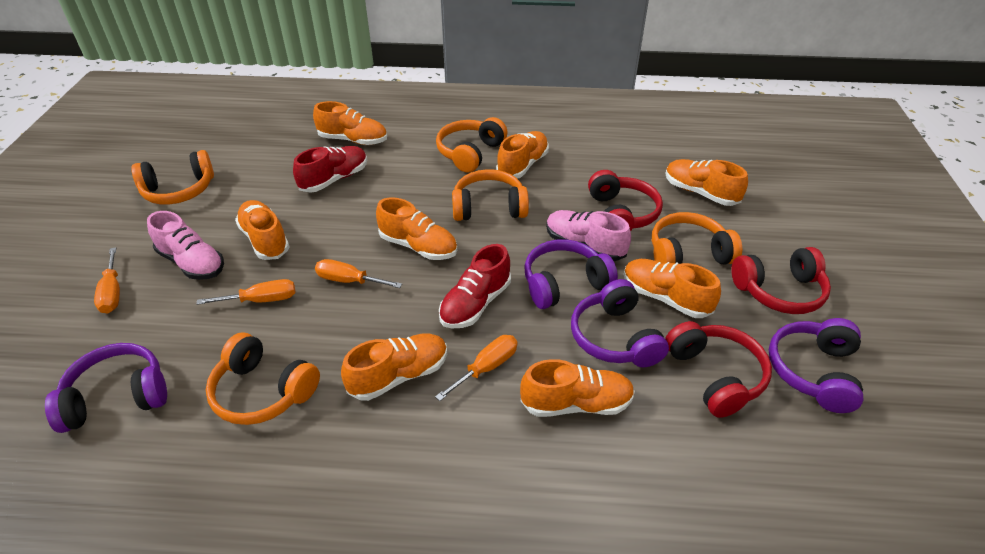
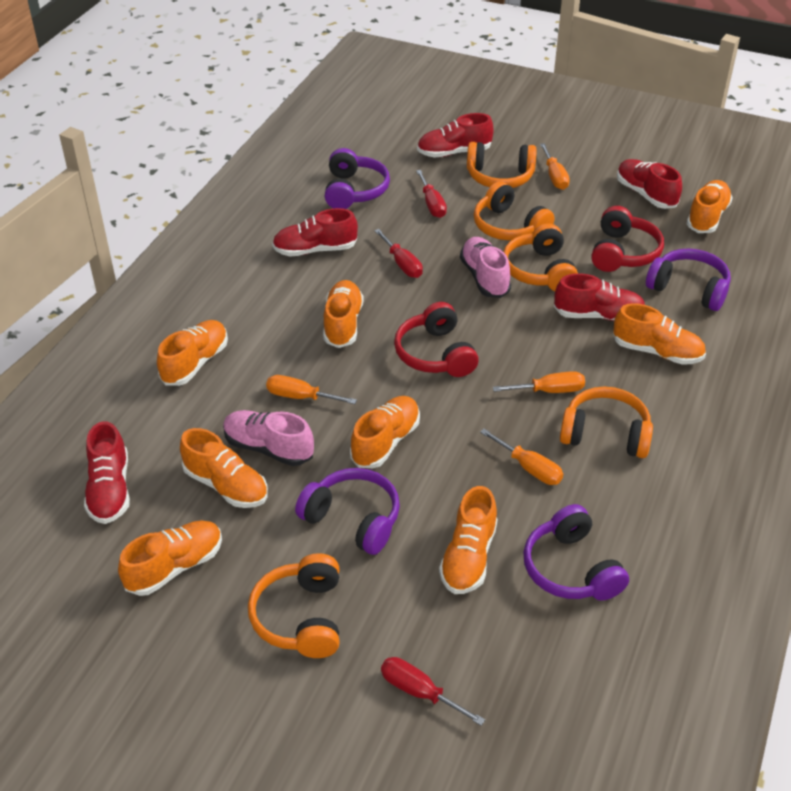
red headphones: [588,170,663,232] [665,321,772,418] [731,247,831,314] = 3 -> [394,302,479,377] [591,206,664,272] = 2
red screwdriver: none = 0 -> [374,229,423,278] [381,657,485,726] [416,170,447,218] = 3
red shoe: [293,146,367,193] [439,244,511,328] = 2 -> [84,421,130,524] [272,208,358,257] [417,113,494,158] [554,273,645,321] [617,159,682,209] = 5

